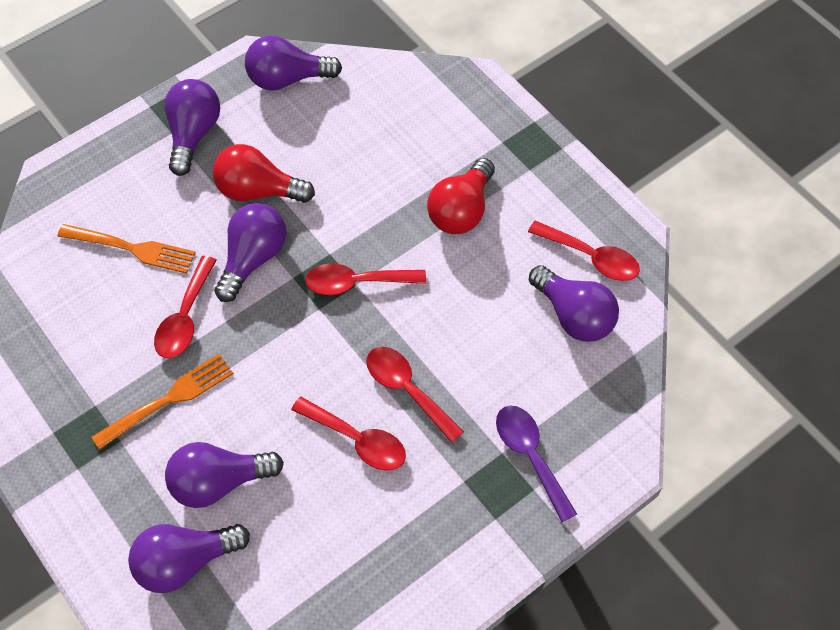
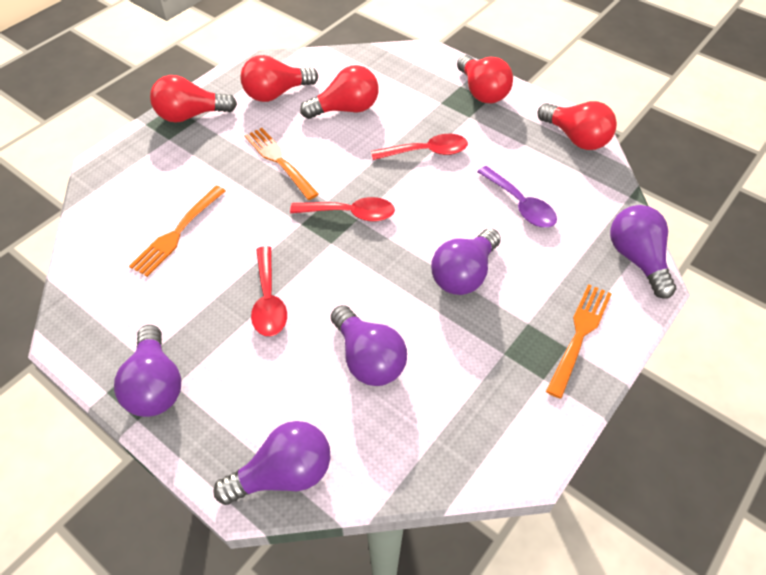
orange fork: [58,224,196,274] [92,354,234,450] = 2 -> [129,186,225,277] [245,128,319,200] [546,284,612,399] = 3
purple light bulb: [128,524,250,593] [164,79,220,176] [165,442,284,508] [214,203,287,302] [245,36,342,91] [529,265,619,342] = 6 -> [114,325,181,417] [213,421,330,505] [331,305,407,386] [431,228,501,295] [610,205,676,298] = 5
red light bulb: [213,144,315,203] [427,158,495,234] = 2 -> [150,75,237,123] [240,55,318,102] [300,65,379,119] [457,55,513,103] [538,101,617,150] = 5
red spoon: [154,256,217,358] [291,397,406,470] [305,263,426,295] [366,347,464,443] [528,220,640,281] = 5 -> [251,246,287,336] [290,197,395,222] [371,134,468,160] = 3

